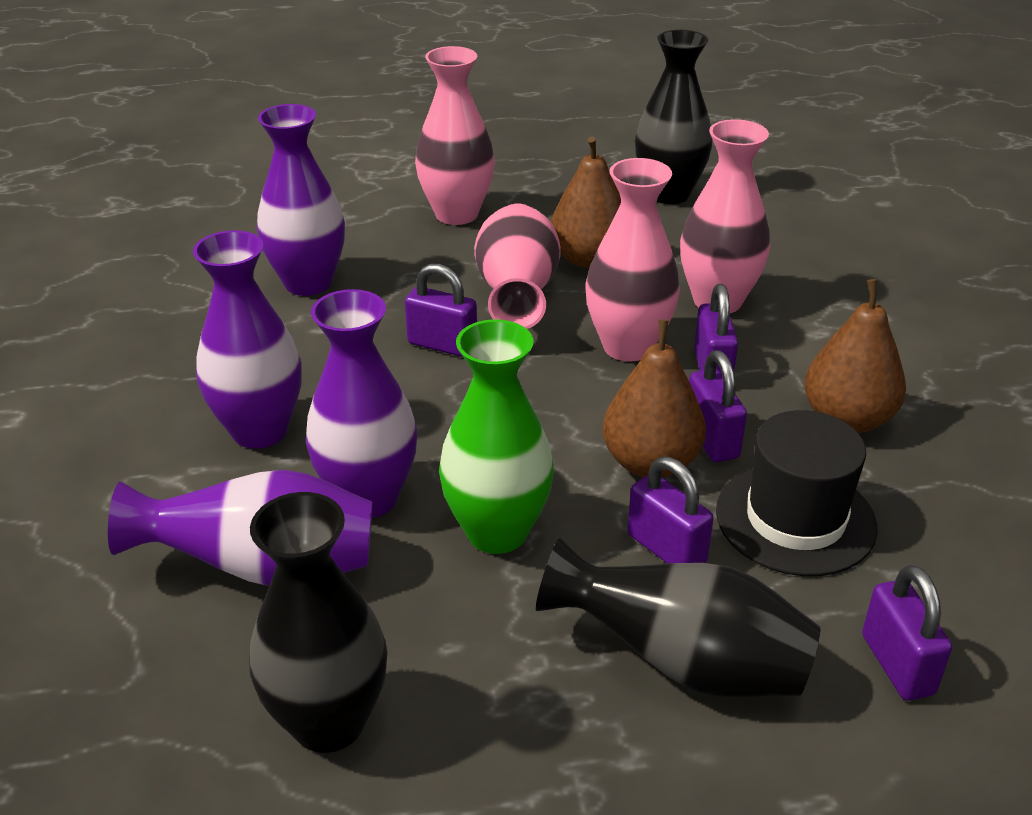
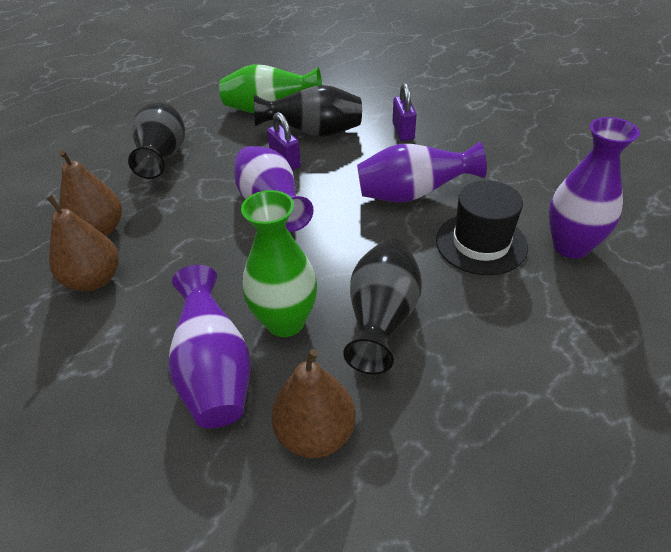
green vase: [439,319,554,554] = 1 -> [219,64,322,113] [241,190,317,337] = 2
pink vase: [415,46,495,225] [474,204,561,329] [585,158,680,361] [680,119,770,313] = 4 -> none = 0
purple padlock: [405,264,477,357] [627,457,714,564] [689,350,747,462] [694,284,738,374] [862,565,952,701] = 5 -> [267,112,301,170] [393,83,417,141] = 2

